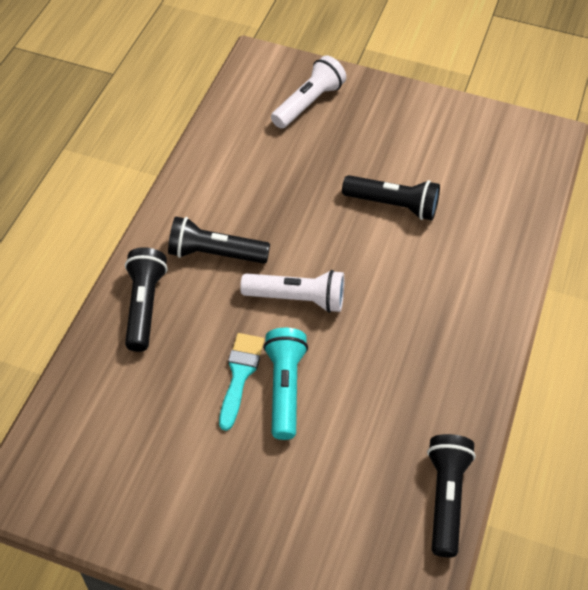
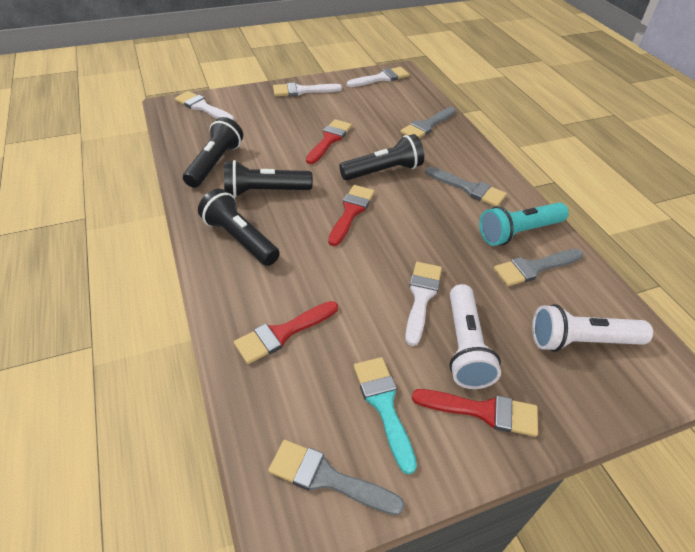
grey brush: none = 0 -> [268,440,405,515] [401,107,456,138] [425,167,507,206] [494,249,583,286] = 4
red brush: none = 0 -> [234,301,338,364] [306,119,352,164] [328,185,375,246] [412,389,538,437] = 4
white brush: none = 0 -> [175,91,234,121] [273,83,342,96] [347,67,409,87] [405,262,442,346] = 4

